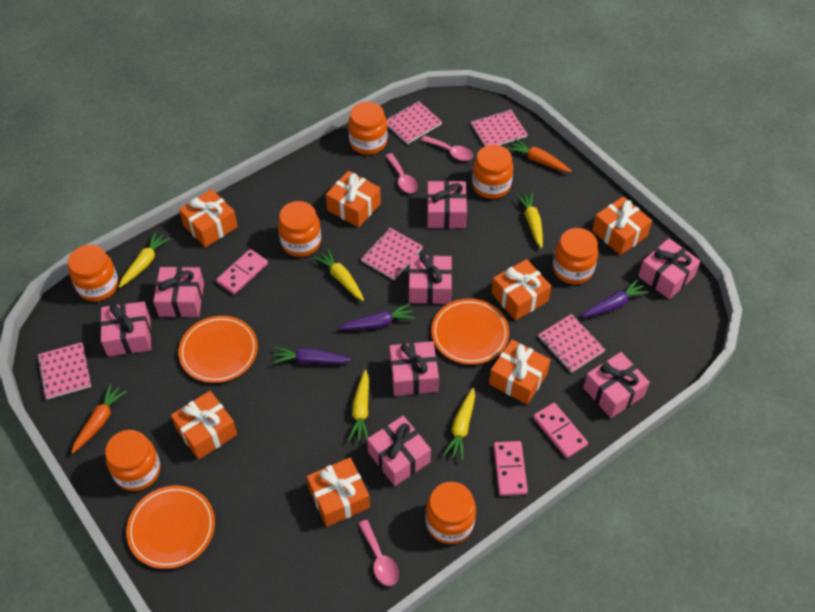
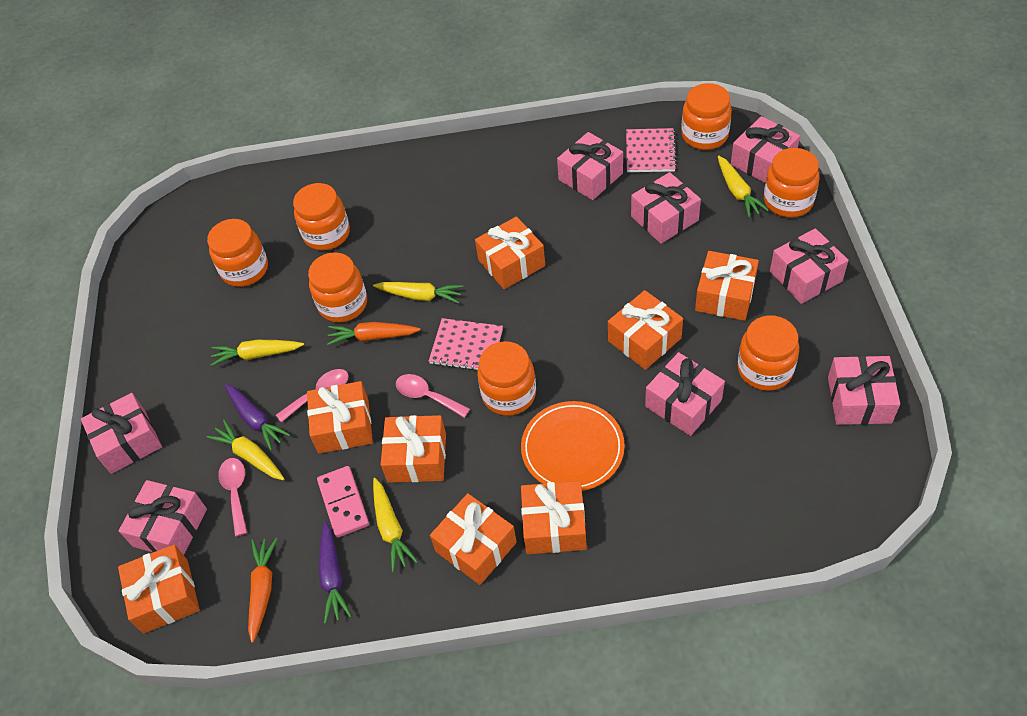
orange gift: [171,391,237,460] [179,189,238,248] [307,458,370,527] [326,171,381,228] [489,339,551,405] [492,259,551,321] [592,196,652,255] = 7 -> [118,544,200,634] [307,381,373,454] [381,415,446,483] [430,493,517,585] [475,216,545,289] [521,481,587,554] [608,290,683,370] [695,251,759,321] = 8
orange plate: [126,486,215,569] [178,316,258,383] [431,299,509,364] = 3 -> [521,401,625,491] = 1
pink domino: [216,249,268,295] [493,441,528,496] [533,403,588,458] = 3 -> [317,466,369,538] = 1
pink notebook: [37,342,91,399] [361,228,423,280] [386,101,442,144] [471,110,528,146] [538,314,605,373] = 5 -> [429,318,503,370] [626,128,677,172] = 2
purple carrot: [272,347,351,364] [339,303,415,330] [581,279,649,318] = 3 -> [225,384,290,451] [319,521,352,624] = 2

